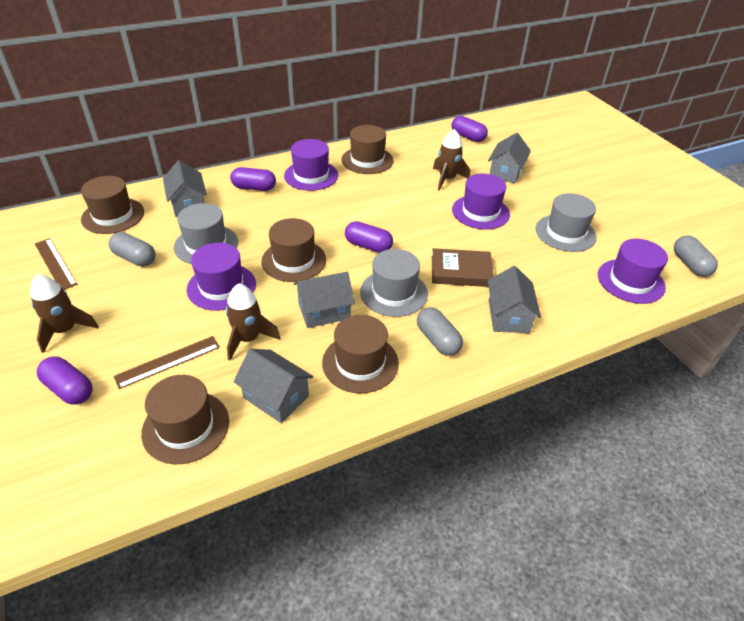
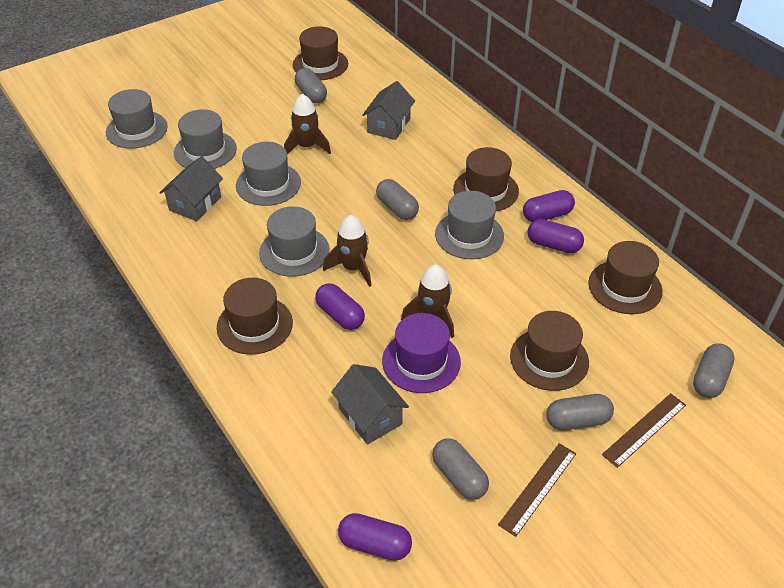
brown book: [432,248,494,287] = 1 -> none = 0
grey capsule: [109,232,156,267] [417,307,463,356] [674,235,718,277] = 3 -> [295,68,327,103] [376,179,419,220] [432,438,489,500] [546,394,614,430] [693,343,735,398] = 5
grey hat: [174,203,238,264] [360,249,428,317] [535,193,597,252] = 3 -> [106,89,168,149] [174,109,237,169] [236,142,301,206] [259,206,330,277] [435,191,504,259] = 5
grey house: [163,160,207,217] [233,349,313,423] [293,272,355,328] [488,133,531,183] [488,266,541,333] = 5 -> [159,156,223,221] [331,364,409,445] [362,81,415,140] = 3
purple hat: [186,243,256,311] [284,139,338,191] [452,173,510,230] [598,239,668,304] = 4 -> [382,313,461,393] = 1

